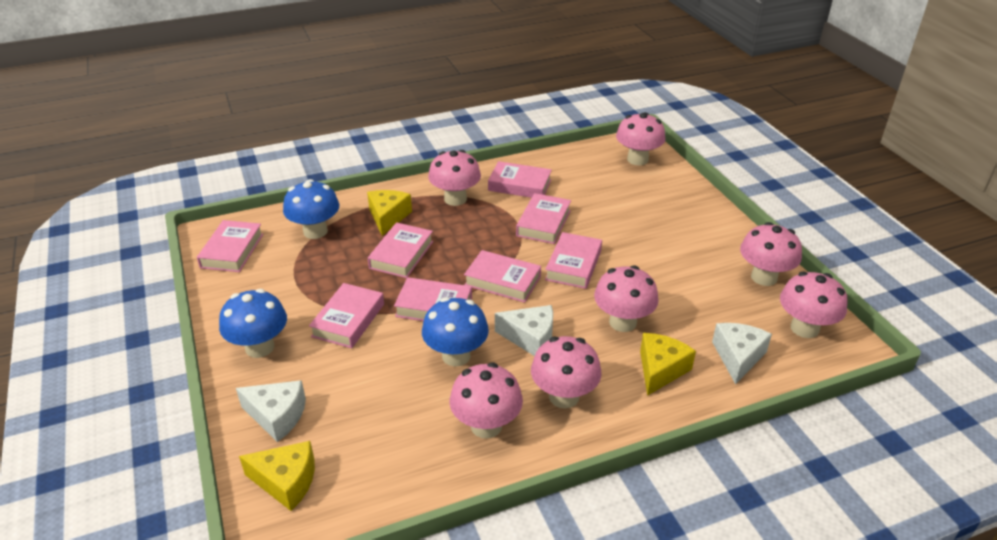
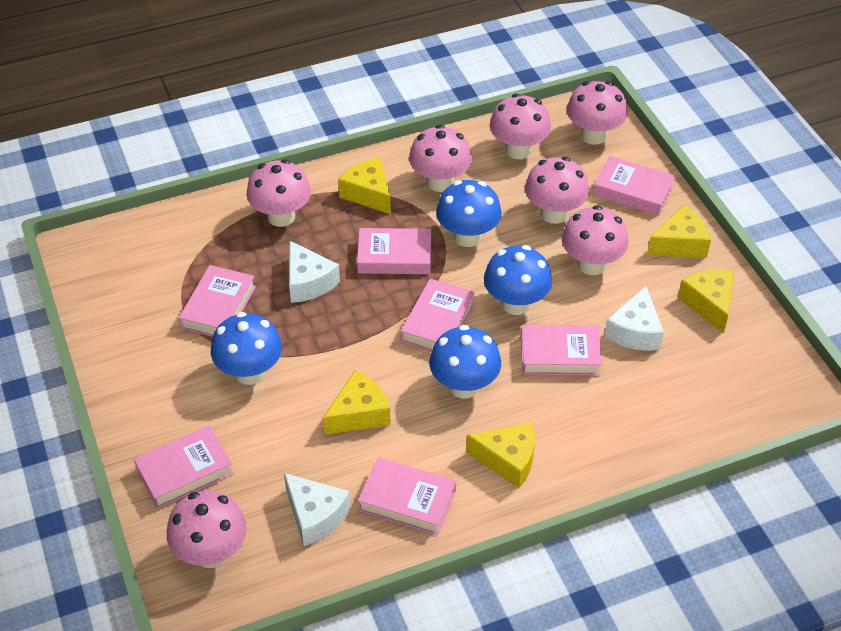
blue mushroom: [219,289,287,358] [283,179,339,239] [422,297,489,366] = 3 -> [211,312,282,385] [429,325,501,399] [436,180,502,247] [484,245,552,315] = 4
pink book: [197,220,263,272] [309,283,384,348] [368,222,433,278] [394,277,472,321] [464,250,541,303] [488,161,552,198] [516,193,571,244] [545,232,602,289] = 8 -> [134,425,234,509] [179,265,256,337] [357,228,431,274] [358,458,456,535] [401,279,475,351] [521,325,602,375] [593,156,675,216] = 7
yellow cheese: [239,441,315,511] [367,190,412,236] [640,333,696,396] = 3 -> [323,370,391,435] [338,157,391,214] [466,423,535,488] [647,205,711,258] [678,269,734,333] = 5

